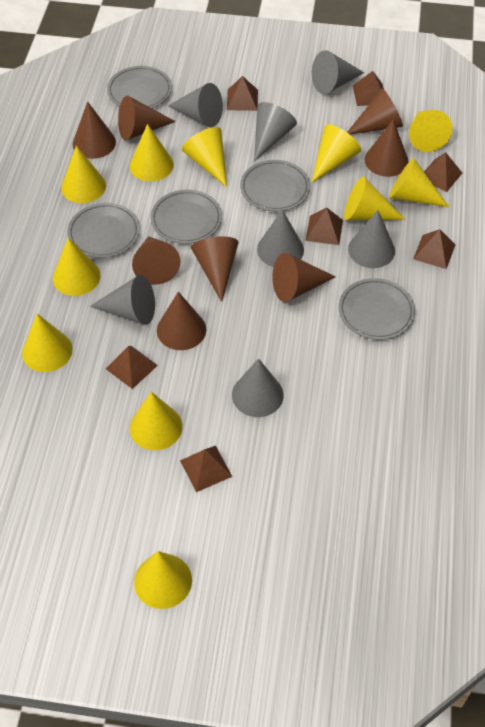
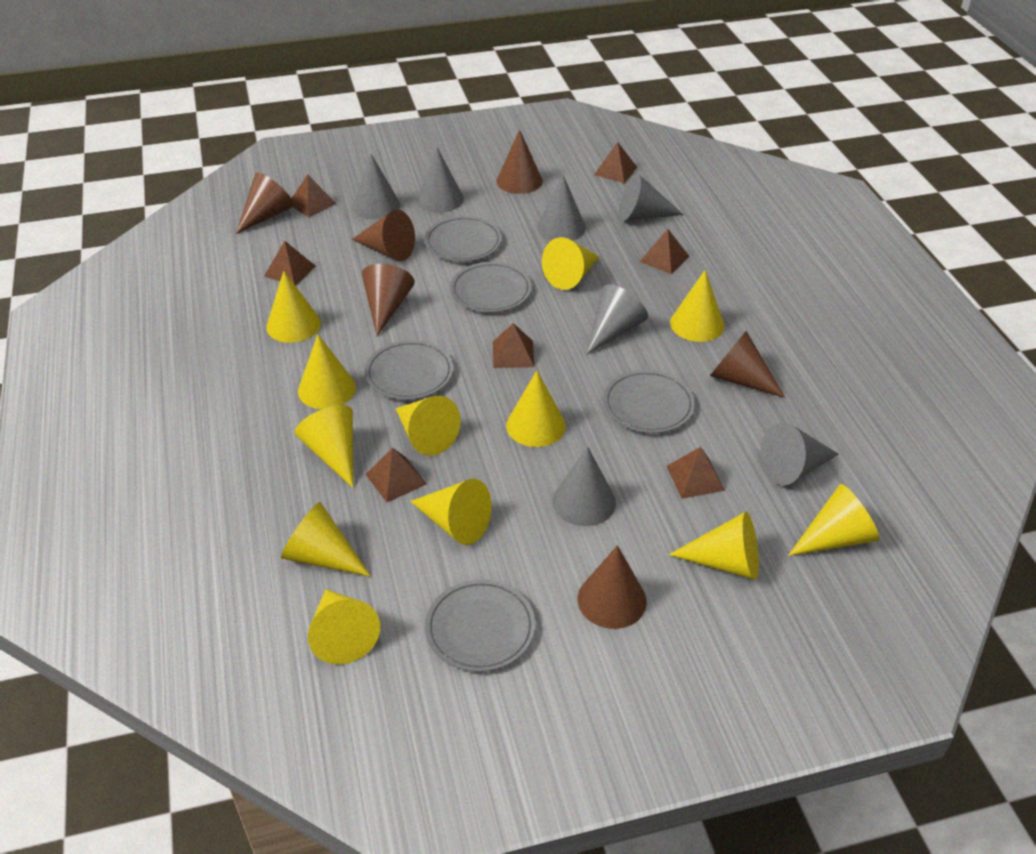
brown cone: [73,101,116,159] [118,96,176,140] [132,236,181,285] [157,292,206,350] [191,236,239,302] [272,253,335,302] [347,88,403,135] [365,120,409,177] = 8 -> [236,172,294,234] [352,210,415,261] [362,264,415,336] [497,129,543,194] [578,545,647,629] [710,331,785,398] = 6
yellow cone: [22,314,73,372] [53,237,101,296] [61,146,106,203] [130,124,174,181] [130,392,183,450] [134,551,192,609] [182,127,227,187] [311,124,361,183] [344,177,406,220] [389,158,449,207] [409,110,453,152] = 11 -> [266,271,321,343] [281,502,371,577] [295,405,353,488] [298,334,356,409] [308,589,380,664] [395,396,461,456] [410,479,492,545] [506,371,566,447] [542,237,600,290] [669,512,759,580] [670,270,724,342] [788,484,879,556] = 12

